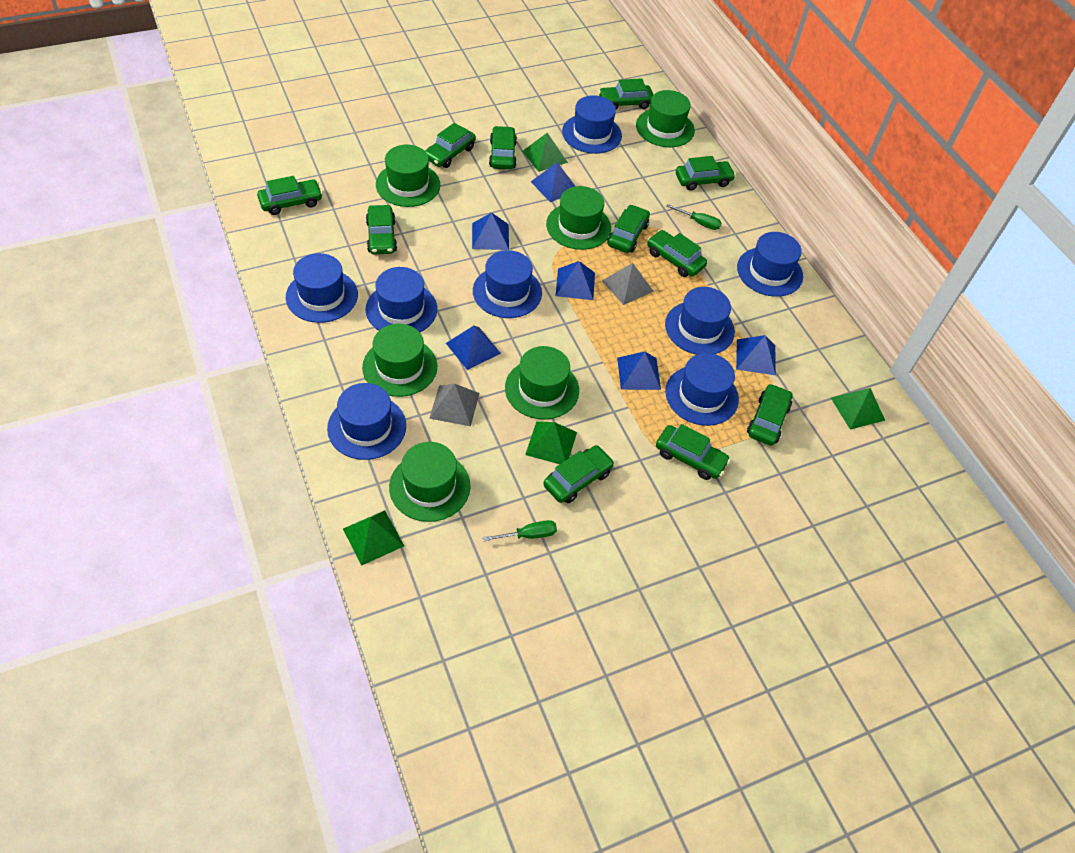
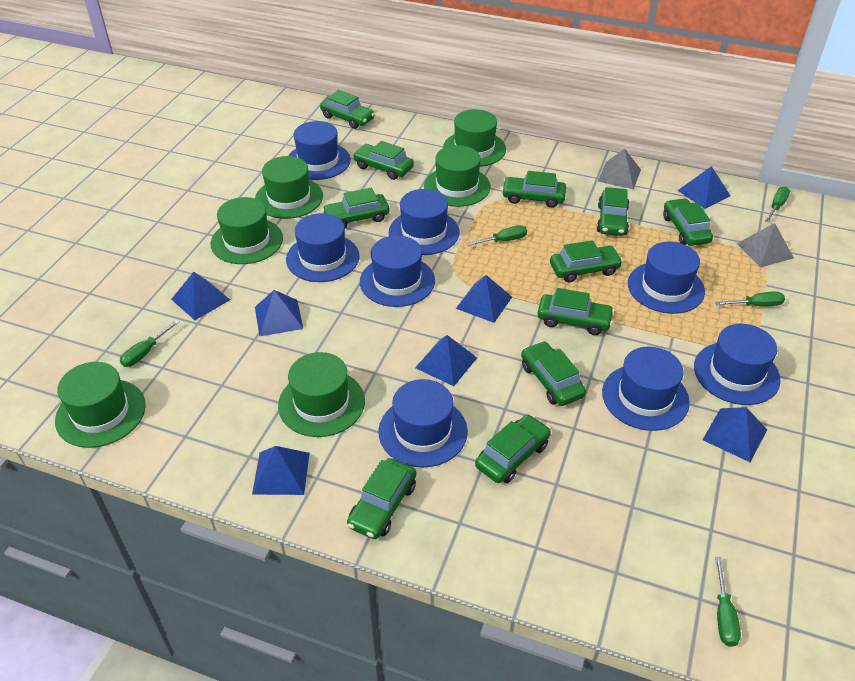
blue pyramid: [446,326,501,370] [472,212,509,250] [531,162,575,202] [556,261,595,300] [617,351,661,390] [736,335,776,375] = 6 -> [171,272,230,320] [252,446,310,495] [255,290,303,336] [415,335,477,386] [456,275,512,323] [677,166,731,209] [703,407,767,462] = 7
green pyramid: [343,510,404,566] [522,133,568,172] [525,421,577,464] [831,388,885,430] = 4 -> none = 0
green screwdriver: [483,520,557,541] [666,204,721,230] = 2 -> [120,320,180,367] [466,225,527,246] [715,291,785,307] [715,557,741,647] [765,187,790,222] = 5

